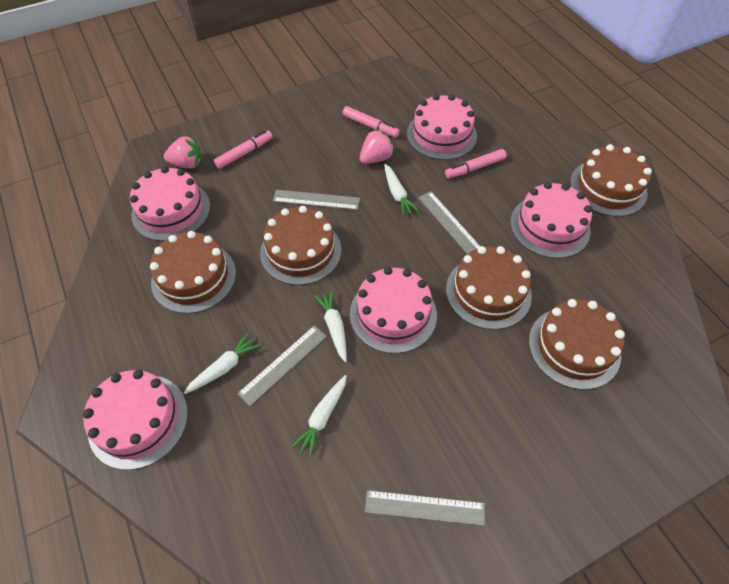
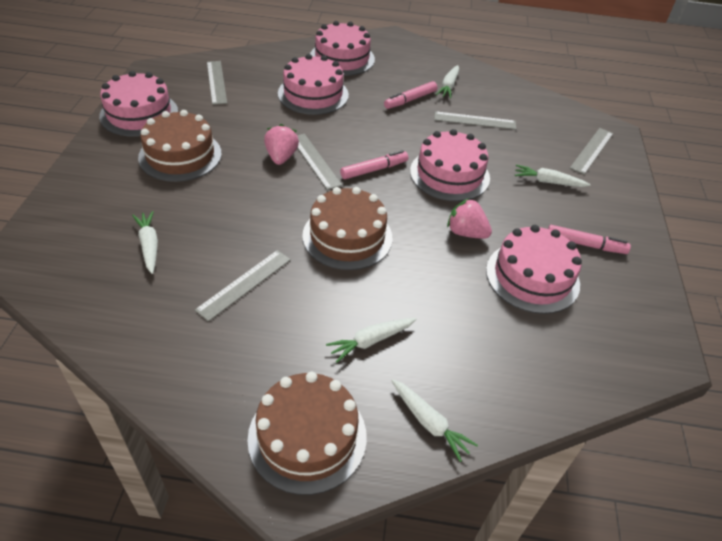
brown cake: [150,231,236,314] [260,206,341,285] [446,246,532,330] [529,299,625,390] [570,144,652,217] = 5 -> [138,110,222,182] [247,372,367,495] [302,187,393,270] = 3
grey ruler: [237,325,327,406] [273,190,360,210] [365,490,486,526] [418,191,480,254] = 4 -> [195,250,291,322] [207,61,227,105] [297,134,342,190] [434,111,516,130] [570,128,613,175] = 5
white carrot: [184,332,261,394] [291,375,347,458] [314,290,347,362] [384,164,419,216] = 4 -> [132,211,158,274] [326,318,416,362] [391,379,478,462] [436,65,459,98] [515,165,591,187] = 5

